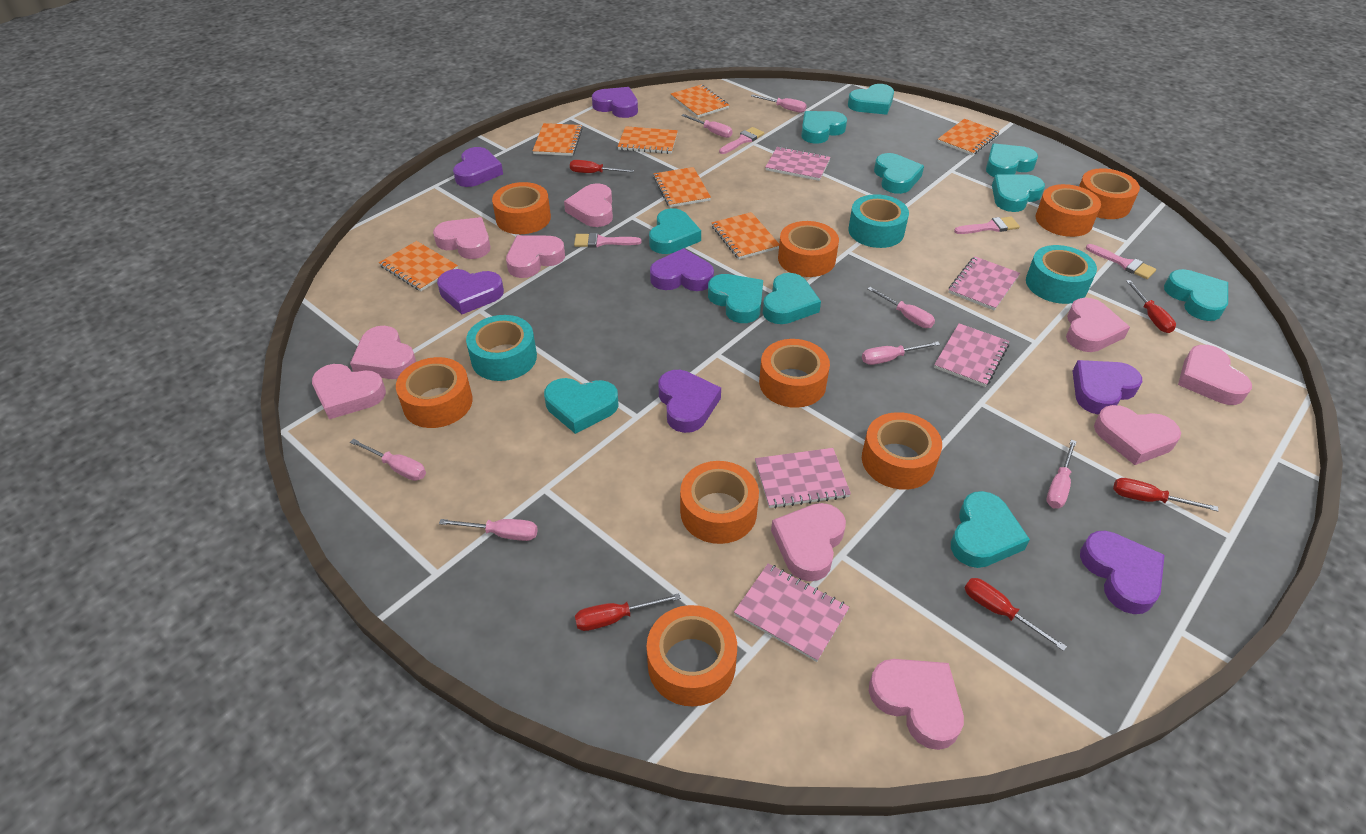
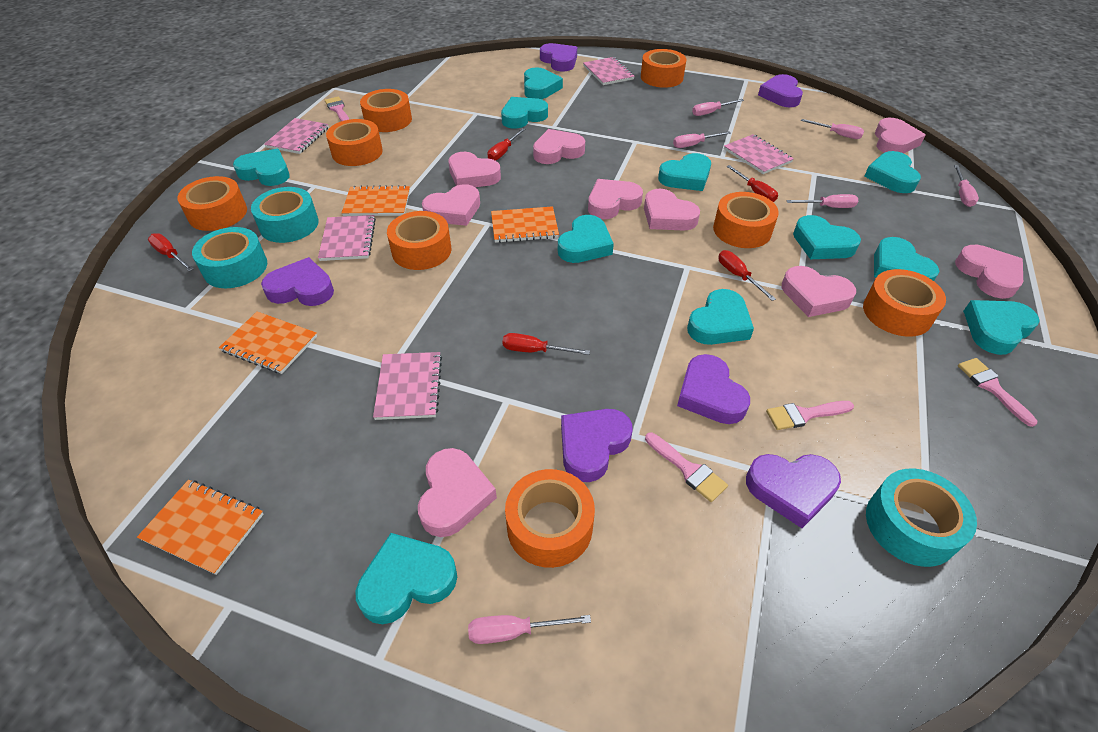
orange notebook: [379,241,458,291] [532,123,583,156] [618,126,678,154] [653,167,711,207] [671,85,729,118] [712,212,779,259] [937,119,1000,156] = 7 -> [137,480,264,575] [219,311,317,374] [341,185,410,216] [491,206,559,243] = 4
orange tape: [396,357,473,428] [492,182,551,234] [647,605,737,706] [680,461,759,544] [759,339,830,408] [778,221,839,277] [862,412,942,490] [1036,184,1101,237] [1079,168,1140,219] = 9 -> [177,176,247,231] [326,119,383,166] [360,89,412,132] [387,211,452,270] [505,469,595,568] [641,49,686,88] [713,192,779,248] [863,269,946,337] = 8
pink heart: [312,364,386,419] [350,326,416,379] [433,217,490,259] [506,235,565,278] [564,183,613,227] [771,503,846,581] [869,659,964,750] [1066,298,1130,352] [1094,405,1181,465] [1178,345,1252,405] = 10 -> [418,448,497,537] [422,184,480,226] [448,152,501,187] [533,129,585,164] [588,179,643,219] [644,189,700,231] [782,266,856,317] [875,118,926,153] [955,245,1023,299] = 9
pink screwdriver: [350,439,426,481] [439,519,538,541] [681,114,733,138] [751,94,807,113] [862,341,940,365] [868,287,935,328] [1046,440,1077,509] = 7 -> [468,615,591,644] [673,131,731,148] [692,99,744,116] [786,194,858,208] [801,119,864,139] [954,165,979,207] = 6
purple heart: [437,269,504,314] [453,147,503,187] [592,87,638,118] [650,248,714,291] [658,370,721,433] [1073,360,1142,415] [1080,531,1165,614] = 7 -> [261,257,334,306] [540,43,577,71] [561,409,632,482] [677,354,750,424] [746,454,841,528] [758,74,803,107] = 6

